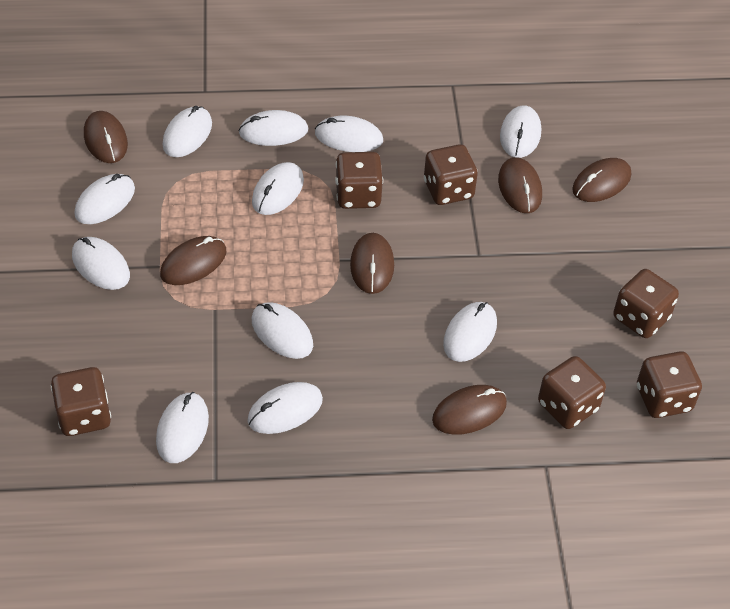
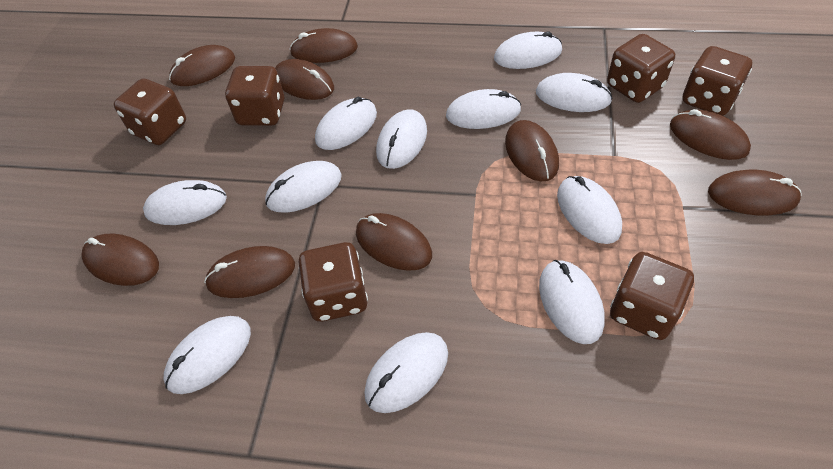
brown mouse: [84,111,128,163] [160,236,226,285] [350,233,394,294] [432,385,507,435] [498,157,542,213] [572,158,631,202] = 6 -> [81,233,159,286] [169,45,235,86] [204,246,295,298] [275,59,334,100] [290,28,358,63] [356,213,432,271] [505,120,559,181] [670,109,751,160] [708,170,802,216] = 9

